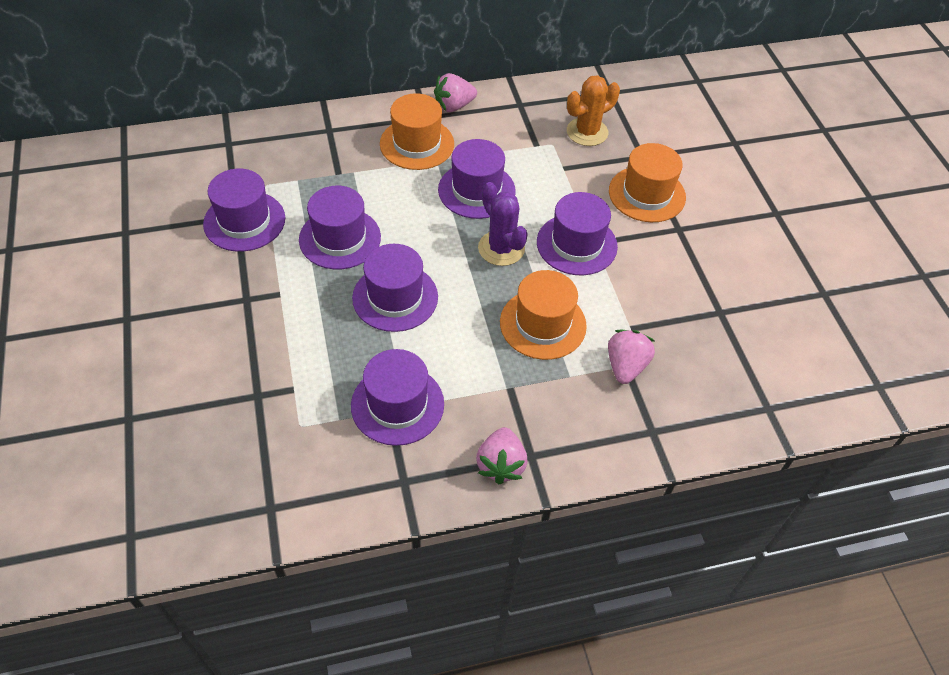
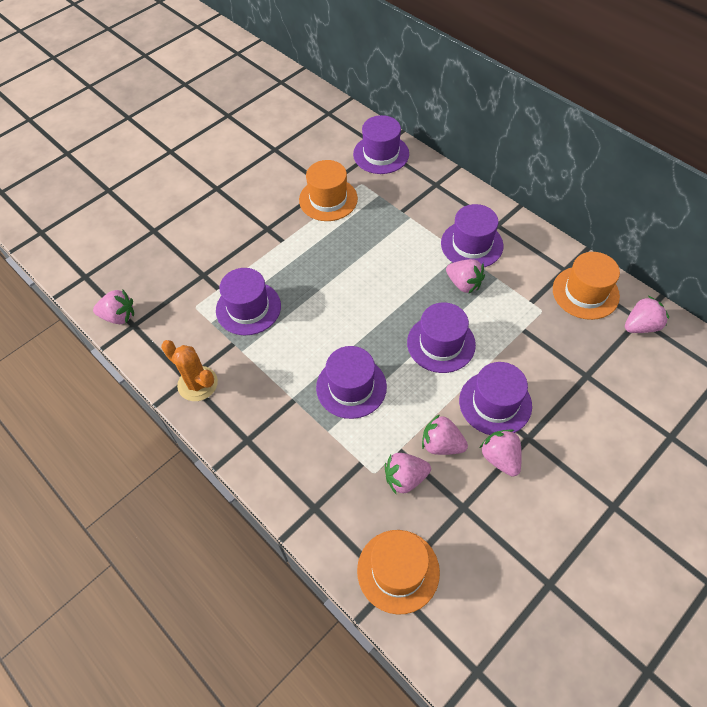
pink strawberry: [434,73,477,112] [476,427,527,484] [608,330,655,384] = 3 -> [93,290,134,324] [385,453,431,494] [422,414,468,455] [446,259,485,294] [480,429,522,477] [625,296,669,333] = 6
purple cactus: [478,182,528,266] = 1 -> none = 0

